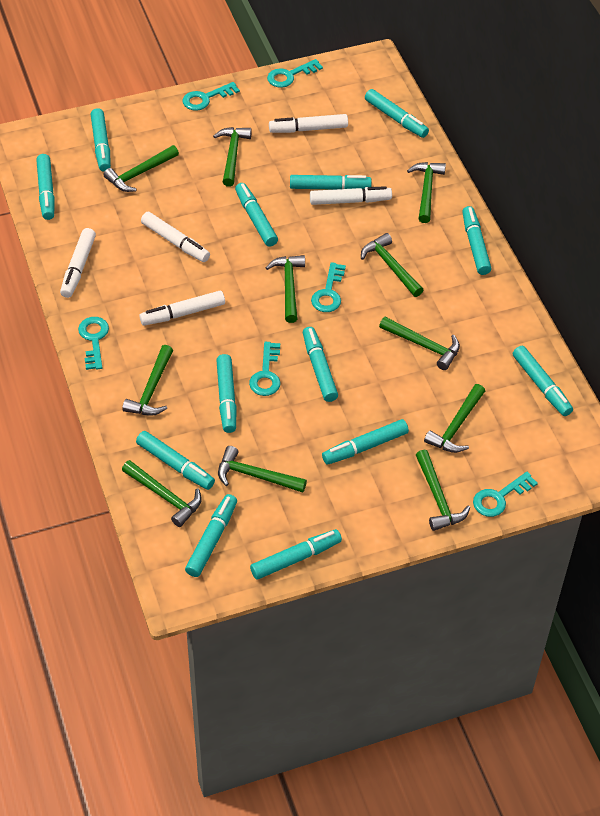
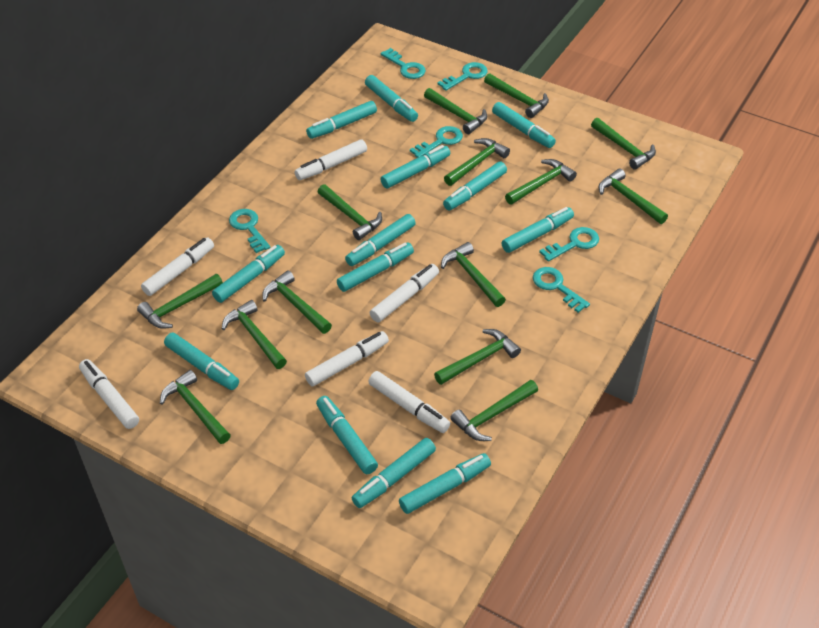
green hammer: [103,145,179,192] [122,345,173,416] [122,460,202,527] [213,127,252,187] [218,446,307,493] [266,255,305,323] [361,233,423,297] [379,317,460,370] [407,162,446,223] [416,450,470,531] [424,384,485,453] = 11 -> [137,274,223,329] [160,370,231,444] [222,300,287,369] [262,270,332,334] [318,184,382,240] [424,88,487,134] [434,329,521,385] [441,242,506,307] [444,138,510,186] [450,380,538,441] [484,73,549,118] [505,159,577,204] [591,118,656,170] [599,169,668,224] = 14
white marker: [60,228,96,298] [139,291,225,326] [141,212,210,262] [269,114,348,133] [310,186,392,205] = 5 -> [79,359,139,429] [141,237,214,296] [295,139,367,180] [305,331,389,387] [368,371,450,433] [370,264,439,323] = 6

